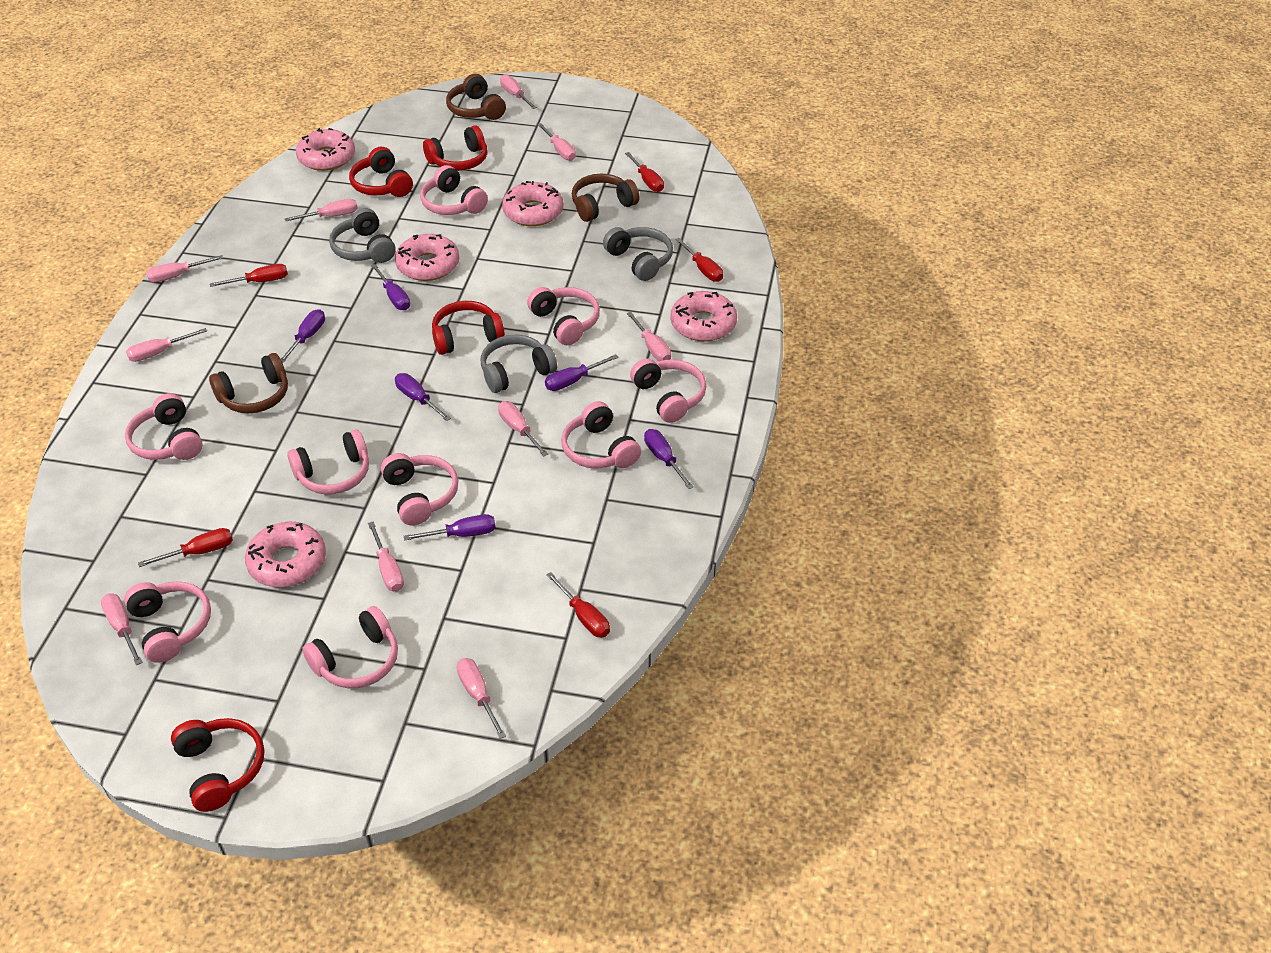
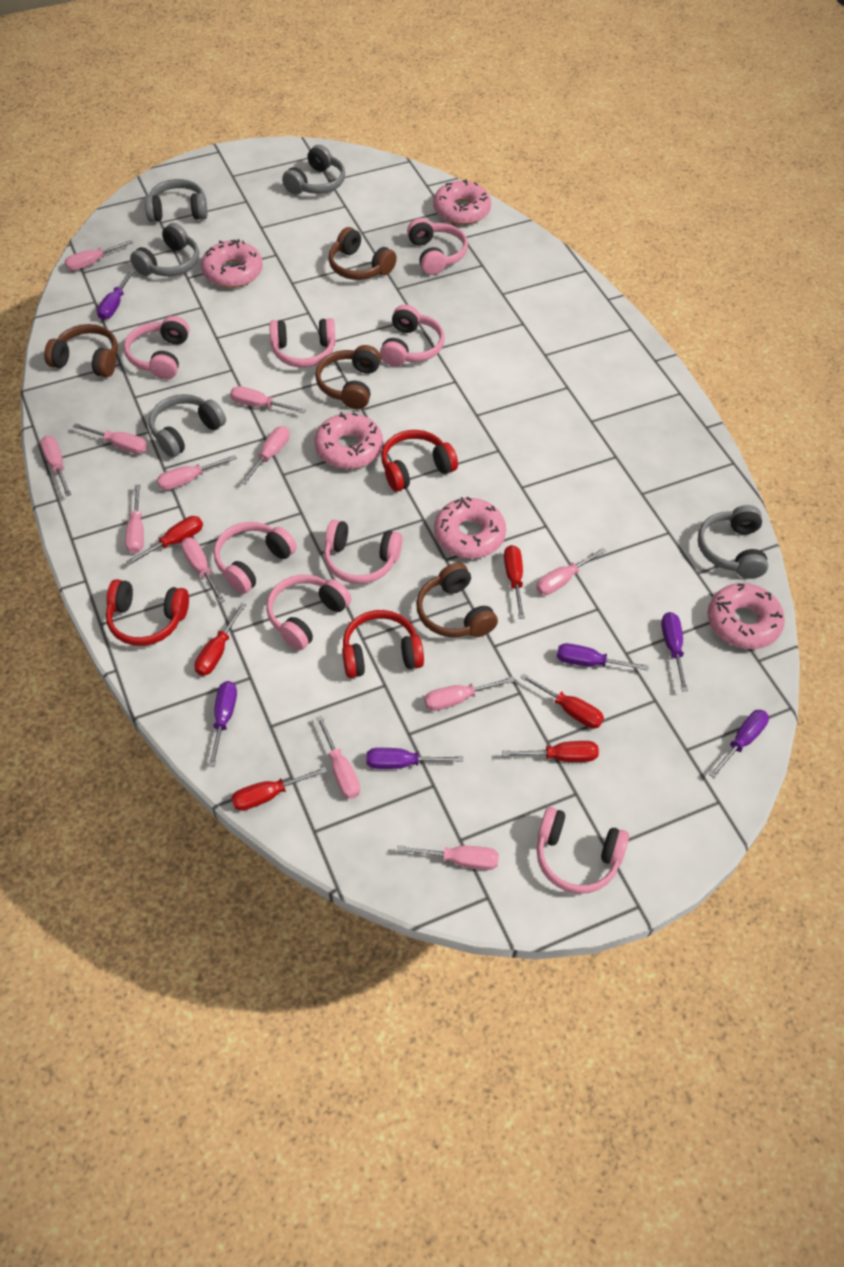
brown headphones: [209,353,288,413] [446,74,506,120] [572,174,640,222] = 3 -> [44,324,118,378] [315,345,381,409] [328,227,397,280] [416,562,498,637] = 4
grey headphones: [329,208,396,263] [481,334,557,393] [603,227,673,281] = 3 -> [130,223,199,276] [145,179,207,222] [149,394,226,457] [282,145,345,195] [698,505,768,579] = 5
pink headphones: [124,581,211,663] [125,393,203,460] [287,429,369,495] [302,606,398,688] [381,453,458,525] [420,165,488,215] [527,287,600,345] [561,401,641,469] [630,358,706,423] = 9 -> [124,316,189,379] [213,522,297,594] [266,575,351,650] [269,318,336,368] [324,520,402,584] [380,305,445,366] [407,218,468,275] [536,807,629,894] = 8
pink screwdriver: [101,593,143,665] [126,328,207,362] [146,255,223,283] [285,199,358,221] [368,521,404,592] [457,658,506,739] [498,401,548,456] [500,74,537,109] [538,123,576,161] [627,312,671,361] = 10 -> [40,436,71,497] [64,240,133,271] [73,423,147,454] [125,485,144,554] [157,455,237,490] [181,538,225,603] [230,386,306,413] [241,426,289,484] [316,716,360,799] [397,845,499,870] [424,676,515,711] [536,548,606,595] = 12
red headphones: [171,718,265,812] [349,147,413,197] [423,125,487,171] [432,301,505,355] = 4 -> [106,579,189,646] [342,610,424,678] [381,430,458,492] = 3
red screwdriver: [138,528,233,567] [210,264,288,287] [546,572,610,638] [625,152,664,192] [675,238,723,282] = 5 -> [126,516,203,565] [194,603,246,676] [231,767,327,811] [502,741,599,762] [504,545,525,619] [520,673,604,728] = 6

